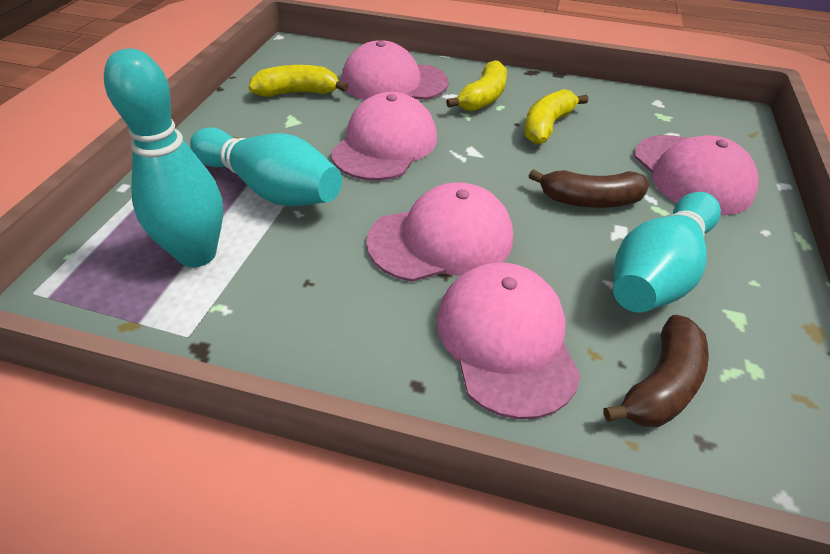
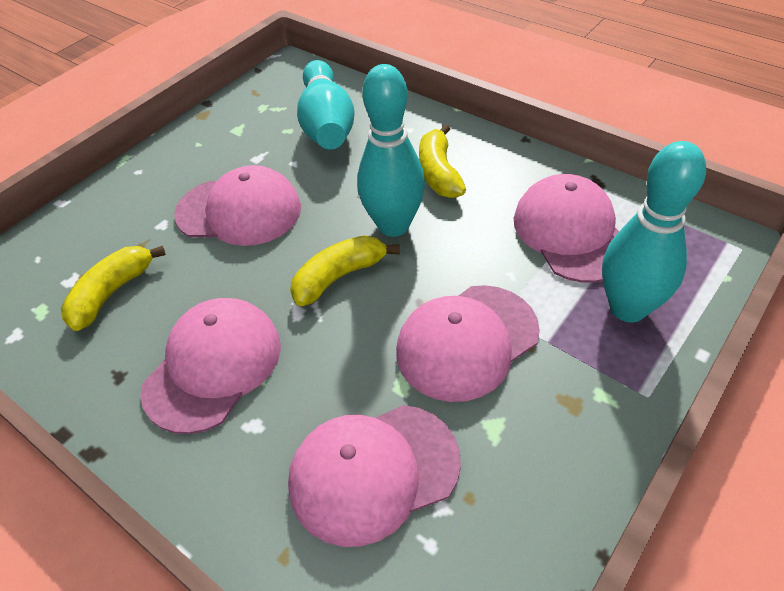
brown banana: [529,169,649,208] [603,315,709,427] = 2 -> none = 0

